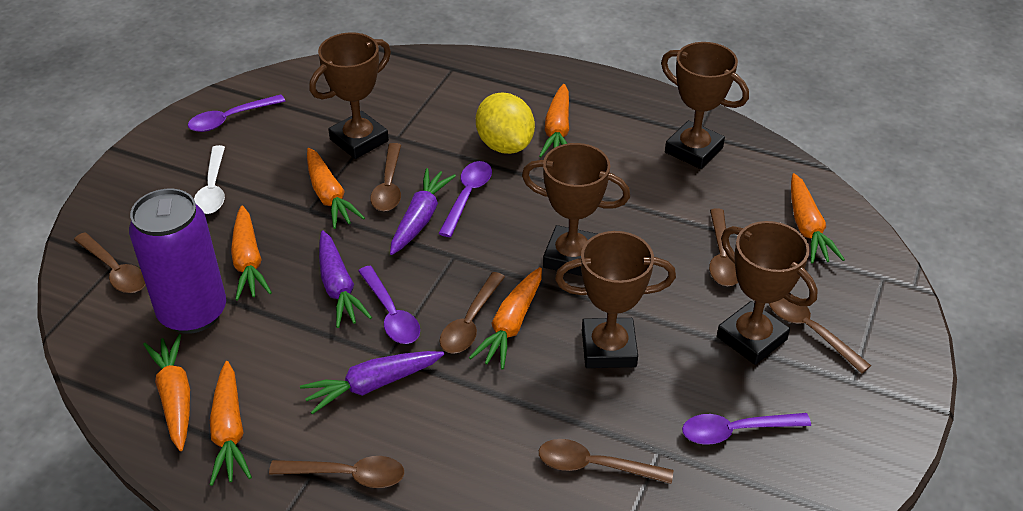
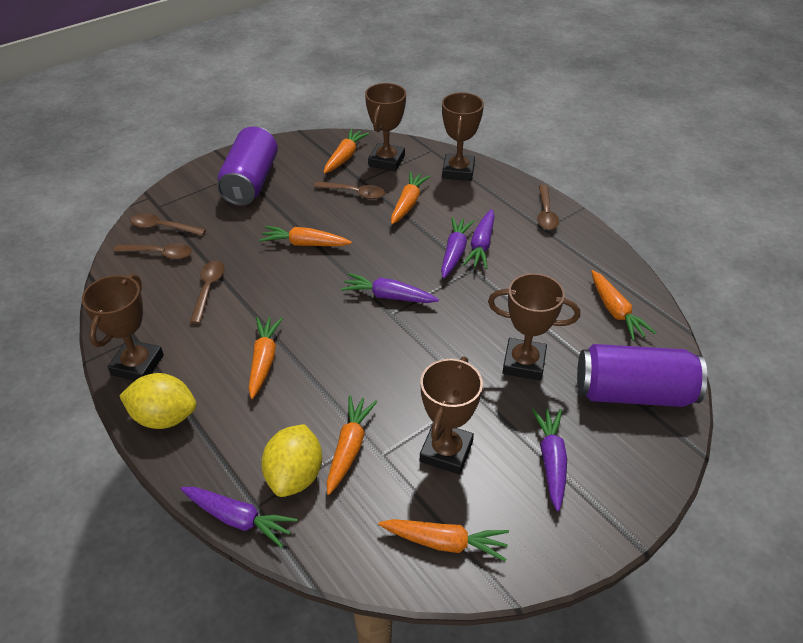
brown spoon: [74,232,146,293] [269,456,404,488] [370,143,401,211] [440,272,505,354] [539,439,673,484] [709,208,738,286] [769,298,871,374] = 7 -> [113,243,192,259] [130,213,206,236] [190,261,225,324] [314,182,385,199] [537,185,559,230] = 5
purple can: [129,189,226,334] = 1 -> [218,126,278,206] [577,344,707,407] = 2
purple carrot: [300,351,444,414] [319,230,372,328] [390,168,456,255] = 3 -> [181,487,298,548] [341,273,439,303] [441,217,474,278] [463,209,495,269] [532,408,567,511] = 5
purple spoon: [188,94,285,132] [358,266,420,344] [438,161,492,237] [682,413,811,445] = 4 -> none = 0
white spoon: [194,145,225,214] = 1 -> none = 0
yellow lemon: [476,92,535,154] = 1 -> [119,373,196,429] [261,424,322,497] = 2

